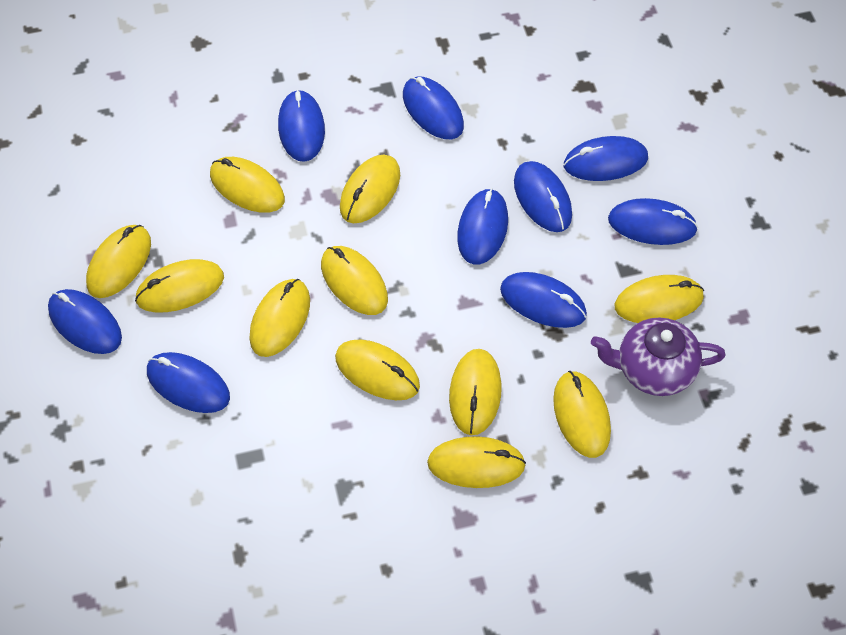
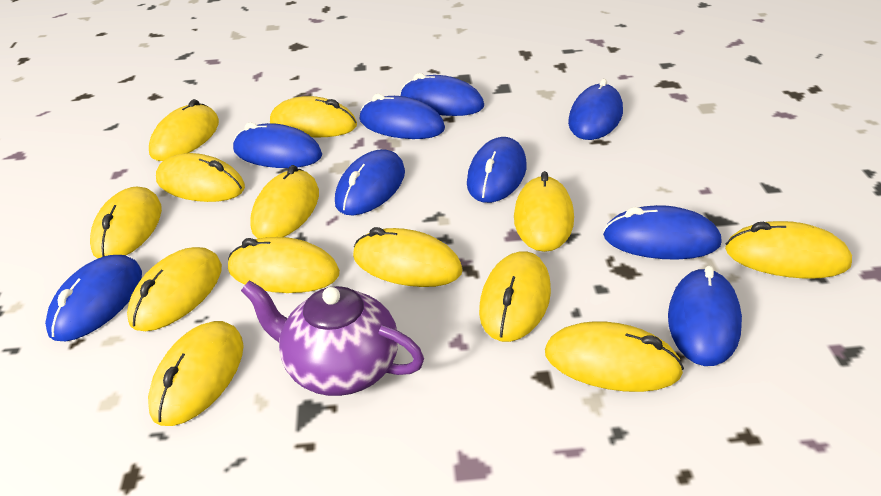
yellow mouse: [86,225,151,298] [135,259,224,312] [210,157,285,213] [249,279,310,357] [321,246,388,315] [335,339,420,400] [340,155,400,223] [427,436,526,488] [449,349,501,435] [553,371,611,458] [615,275,704,323] = 11 -> [90,187,162,259] [127,247,222,331] [148,321,244,426] [149,99,219,161] [156,153,245,202] [228,237,340,293] [250,165,319,238] [270,96,357,138] [353,227,463,287] [479,251,551,342] [514,171,574,252] [545,321,684,392] [725,221,852,279] = 13

